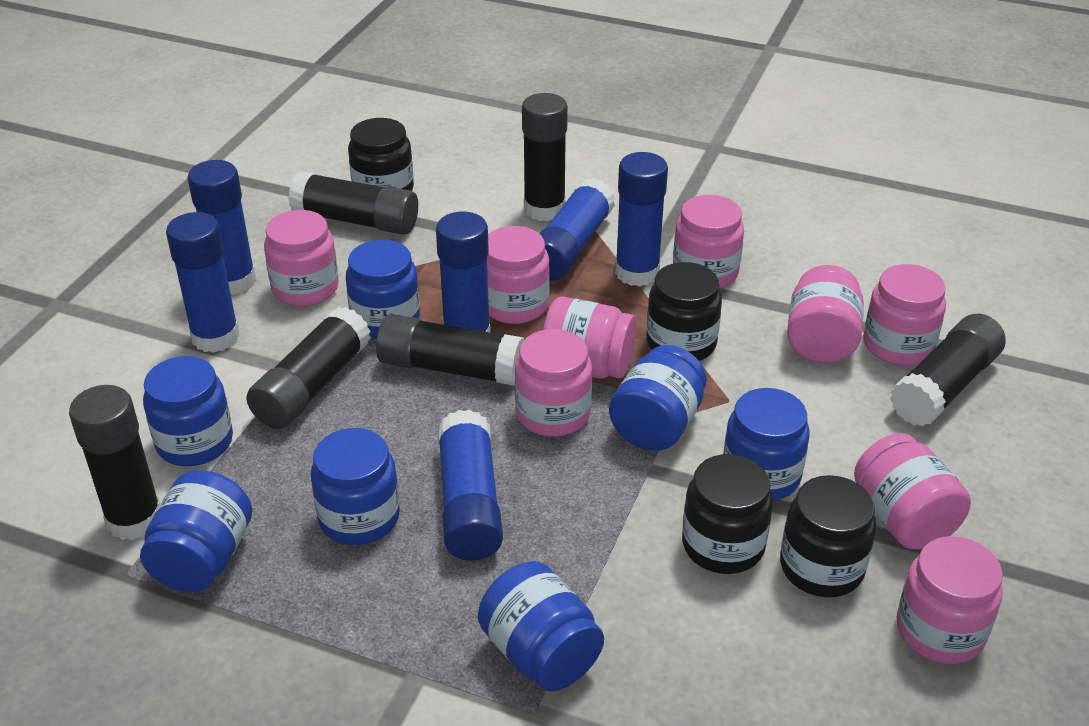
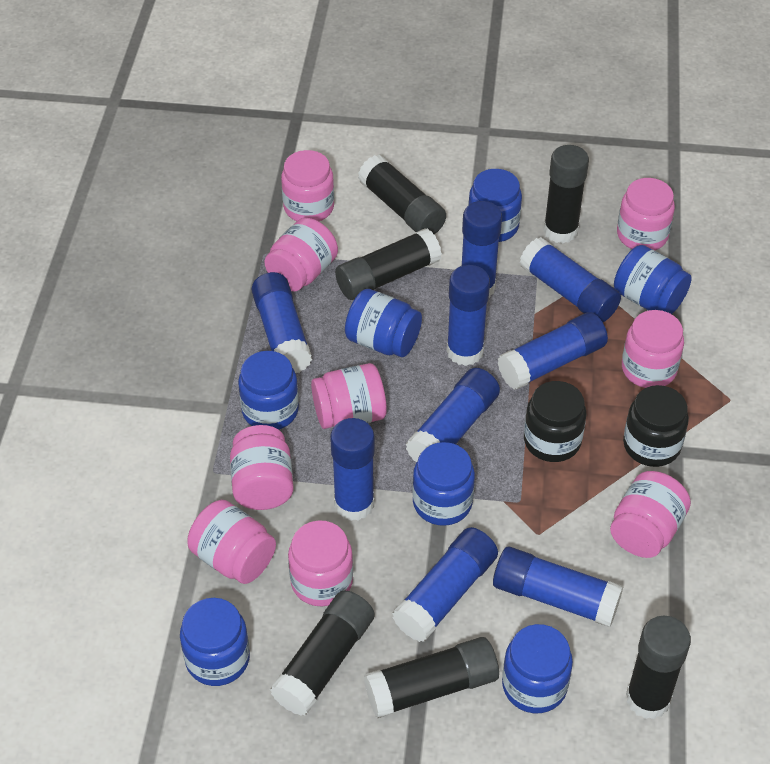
black jar: [348,118,414,191] [646,262,722,361] [682,454,773,574] [780,475,876,597] = 4 -> [524,381,587,462] [623,385,689,467] = 2
blue glue stick: [166,212,240,353] [188,160,256,295] [436,212,491,333] [438,409,503,561] [539,178,616,281] [615,152,668,287] = 6 -> [252,272,312,373] [330,418,375,521] [392,527,498,642] [406,368,500,462] [446,265,490,366] [462,201,502,298] [493,547,623,627] [498,312,608,390] [520,237,621,322] = 9

